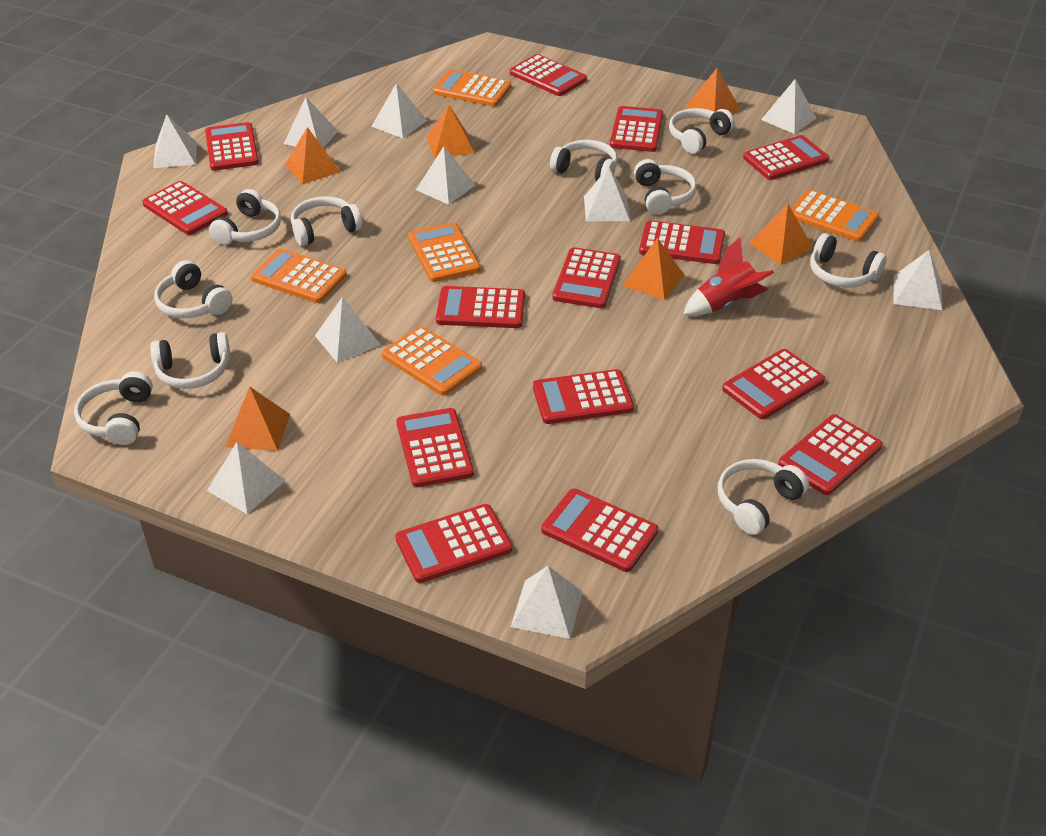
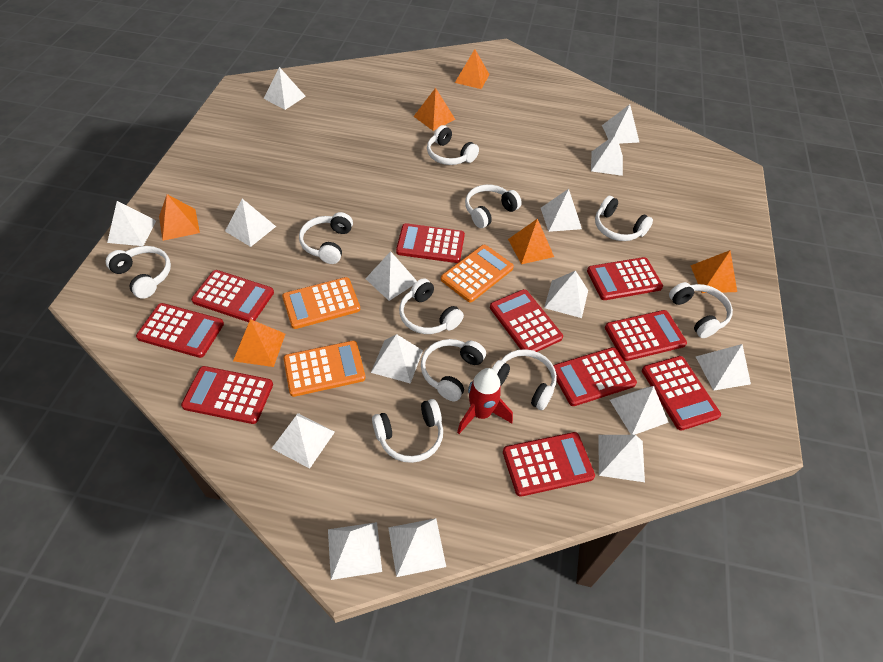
orange calculator: [251,248,347,303] [382,326,482,396] [408,222,480,282] [433,69,511,107] [791,190,879,242] = 5 -> [282,277,360,329] [283,341,366,397] [441,245,514,302] = 3
red calculator: [142,181,228,235] [205,122,259,171] [395,504,512,583] [397,408,474,487] [436,286,525,328] [510,54,587,96] [533,369,634,424] [541,488,659,572] [552,247,621,308] [610,106,663,152] [639,220,725,264] [722,349,825,419] [743,135,829,180] [778,414,883,495] = 14 -> [136,303,224,358] [181,366,273,424] [191,270,274,322] [396,223,465,263] [490,289,563,352] [503,432,595,497] [553,347,637,406] [587,257,663,300] [605,310,687,361] [642,356,721,431] = 10
white pyramid: [153,114,197,168] [207,442,285,514] [284,97,338,148] [315,297,381,363] [371,83,427,138] [416,146,475,205] [511,566,583,639] [584,167,630,221] [761,79,816,134] [894,250,942,310] = 10 -> [107,201,156,246] [225,199,276,247] [264,67,306,110] [271,413,335,469] [328,522,382,580] [365,251,417,301] [371,334,423,384] [388,518,446,577] [541,189,582,232] [544,271,588,318] [591,134,623,176] [598,435,645,482] [602,104,639,144] [610,386,669,435] [696,344,751,391] = 15

